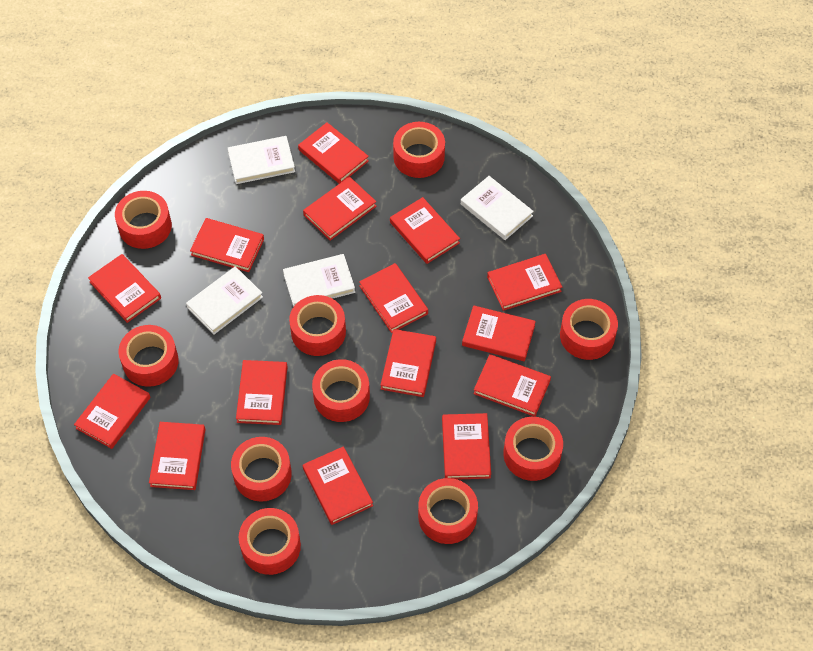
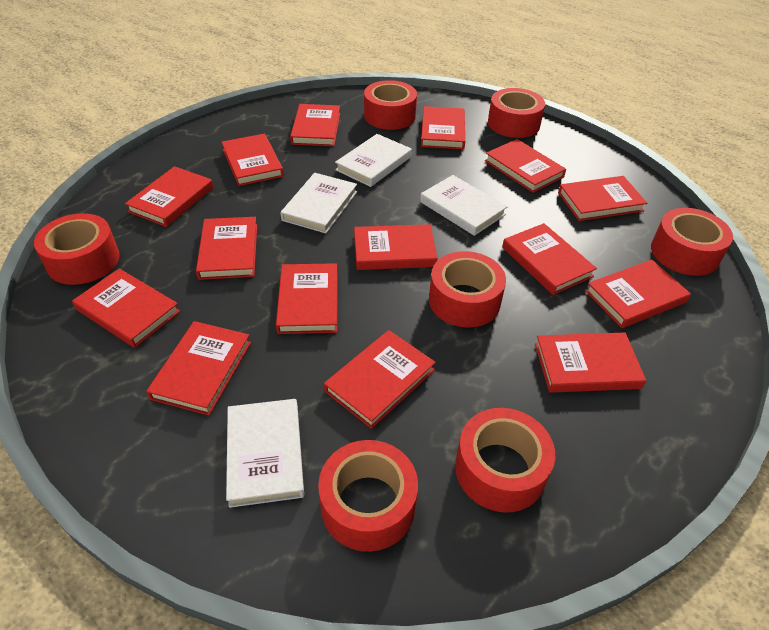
red tape: [115,191,172,249] [118,325,179,387] [231,437,292,502] [239,508,301,575] [289,295,346,356] [312,359,370,422] [393,122,445,178] [418,478,478,544] [503,417,563,481] [560,299,618,360] = 10 -> [34,213,119,285] [318,440,418,552] [364,80,417,130] [429,251,506,328] [455,408,555,513] [488,88,545,138] [651,208,733,276] = 7

